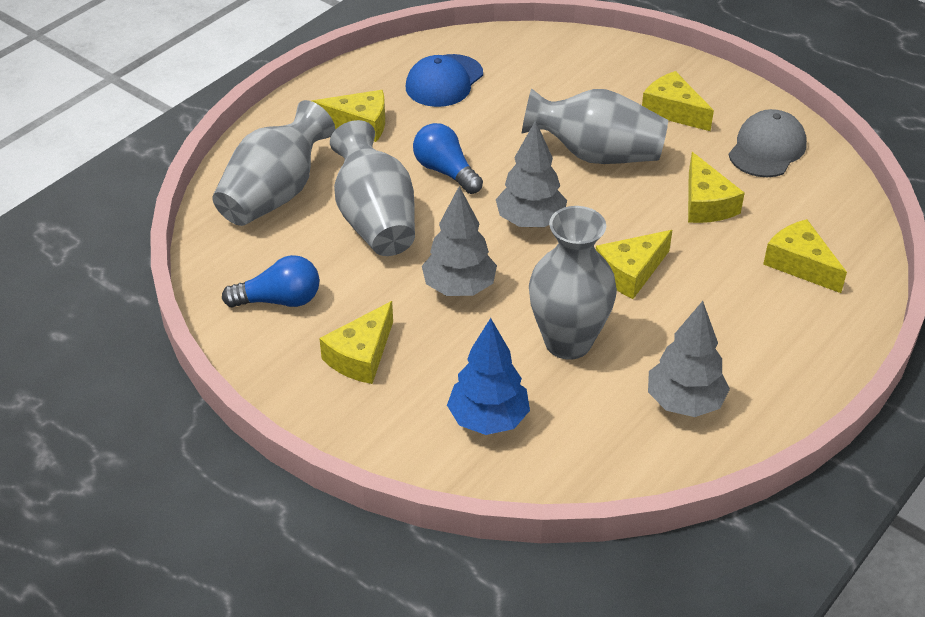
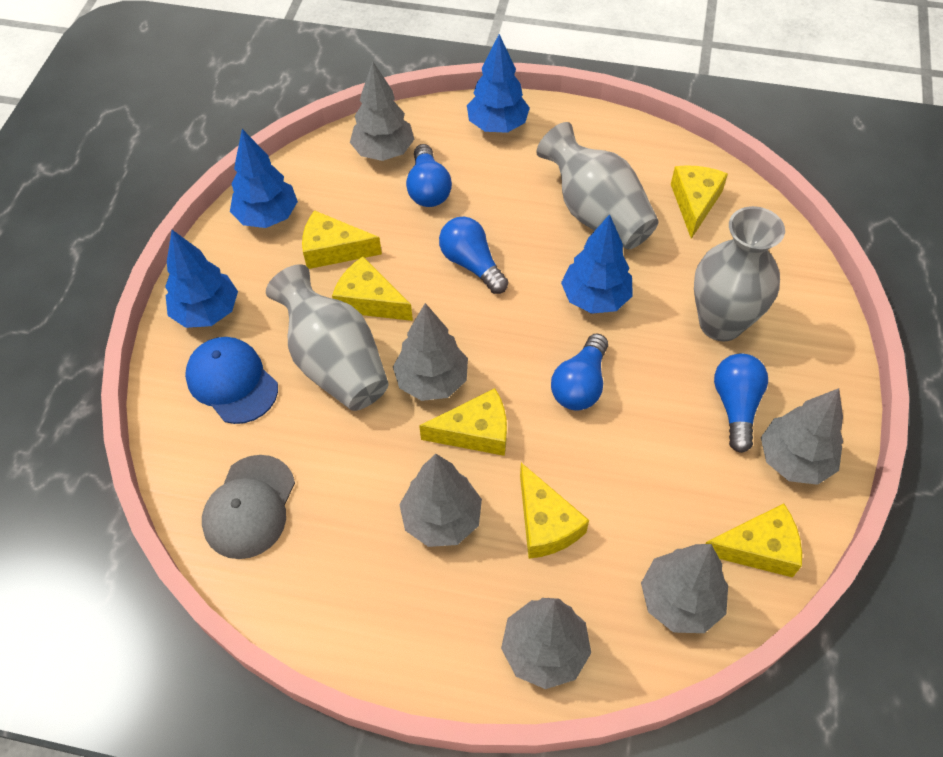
blue light bulb: [222,255,320,308] [413,123,483,194] = 2 -> [406,144,452,207] [439,217,508,294] [551,333,608,411] [714,353,768,453] = 4
blue tree: [447,318,530,435] = 1 -> [165,230,238,328] [230,129,298,228] [467,34,530,133] [561,214,633,314] = 4
grey tree: [422,186,497,296] [496,120,567,227] [648,301,730,417] = 3 -> [350,61,414,161] [393,303,468,401] [399,454,482,547] [501,598,591,689] [641,544,728,633] [761,388,843,485] = 6
grey vase: [212,100,335,226] [330,120,415,256] [522,88,668,164] [529,206,617,360] = 4 -> [266,264,389,411] [536,122,659,250] [694,206,785,341] = 3

